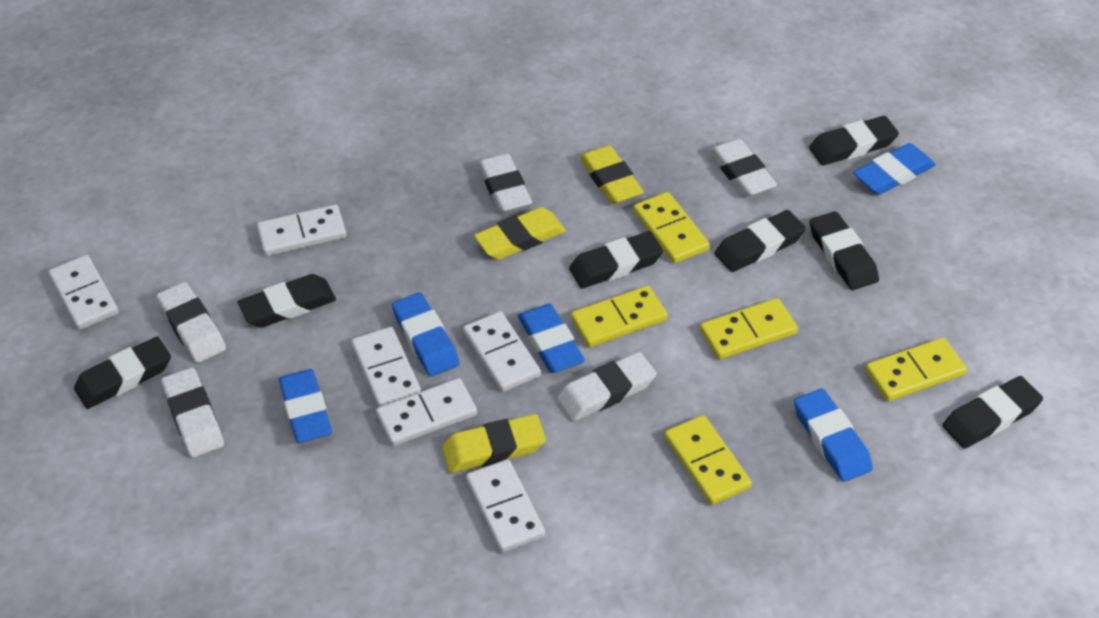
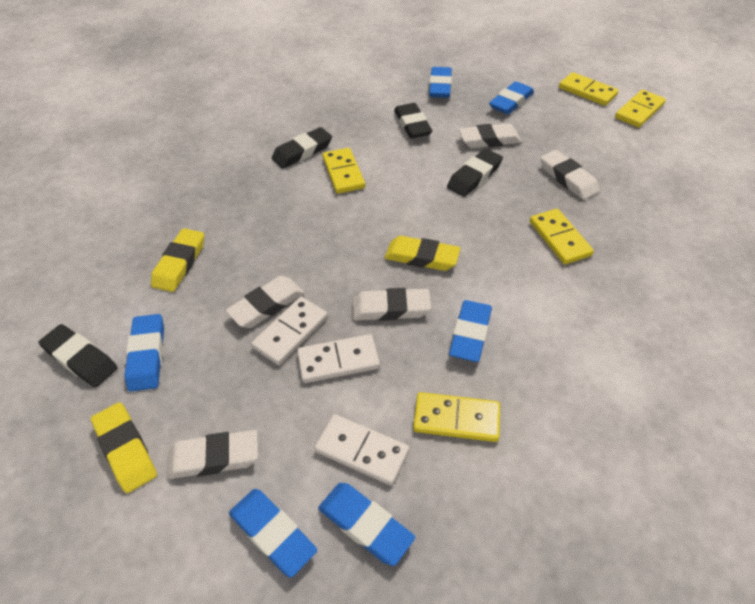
black eraser: [74,336,171,409] [238,274,336,328] [569,231,663,289] [715,210,806,272] [809,116,899,165] [810,211,879,290] [943,376,1043,448] = 7 -> [39,324,118,387] [272,127,332,169] [394,103,432,139] [447,149,503,197] = 4
blue eraser: [279,369,332,443] [392,292,460,376] [518,304,585,373] [794,389,873,482] [853,143,936,195] = 5 -> [125,314,164,392] [229,489,317,578] [318,483,415,566] [429,67,452,98] [449,300,492,362] [489,81,534,114] = 6
white domino: [49,255,119,330] [257,205,346,256] [351,327,421,407] [376,378,477,446] [463,311,541,392] [466,459,545,553] = 6 -> [251,297,328,365] [297,334,380,383] [315,414,409,486] = 3

